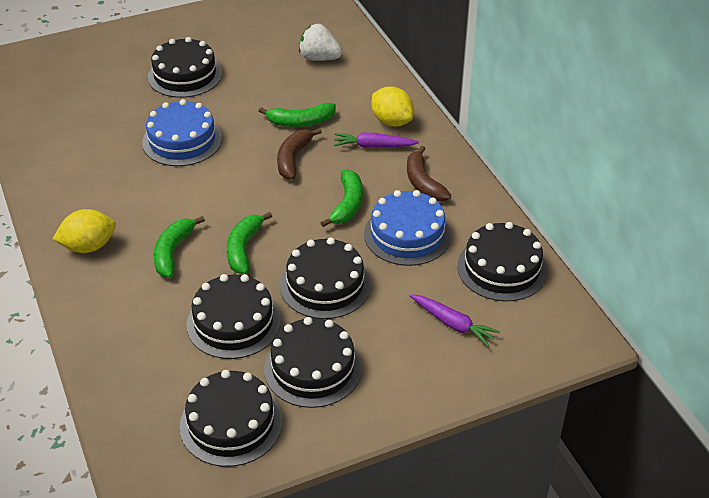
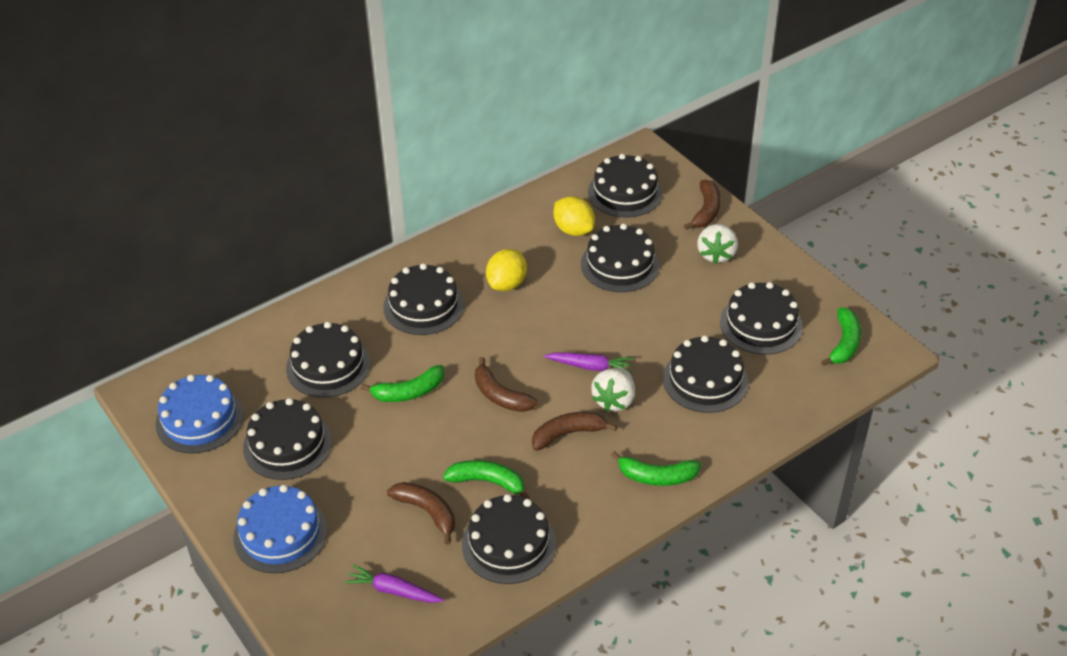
black cake: [148,37,222,98] [180,370,282,467] [186,274,281,359] [264,317,362,408] [280,238,371,319] [457,222,547,302] = 6 -> [243,398,332,480] [286,322,370,398] [383,263,464,335] [462,494,556,584] [581,224,660,292] [588,154,663,218] [663,335,748,413] [720,282,803,354] = 8
brown banana: [277,128,322,180] [407,146,451,202] = 2 -> [387,482,455,545] [475,357,538,412] [532,412,617,451] [684,180,721,230] = 4
white strawberry: [299,24,342,61] = 1 -> [592,368,635,412] [697,224,738,264] = 2

